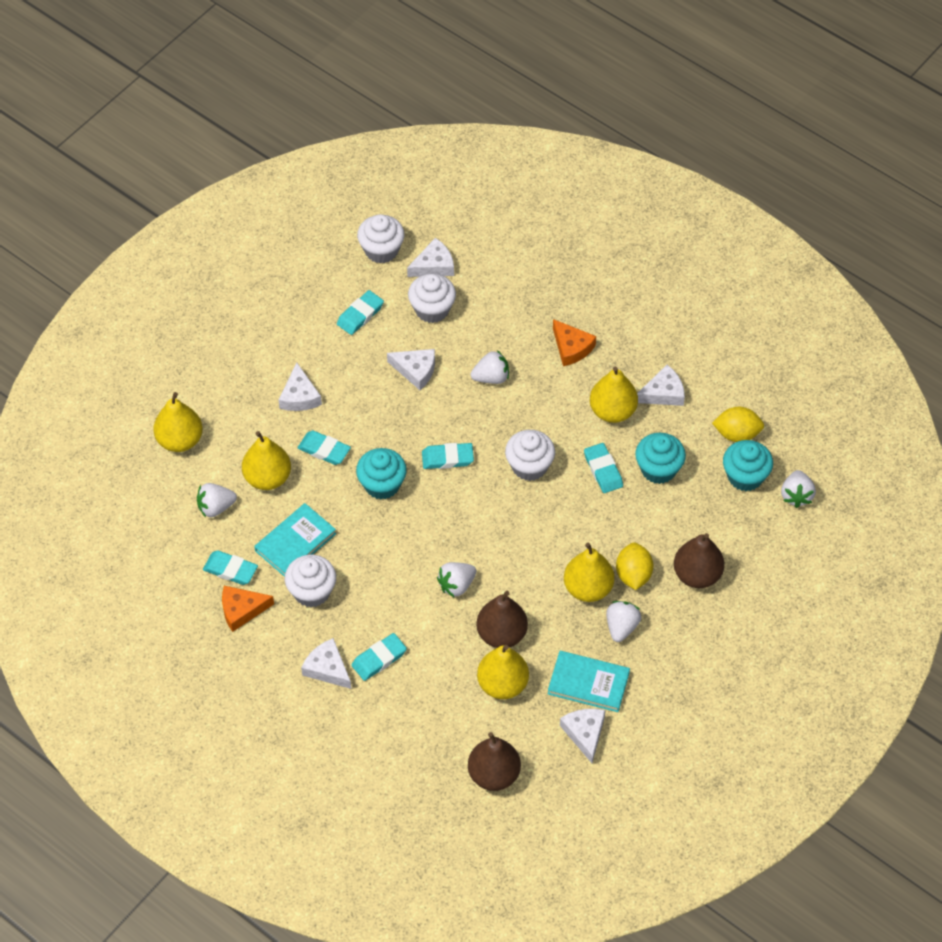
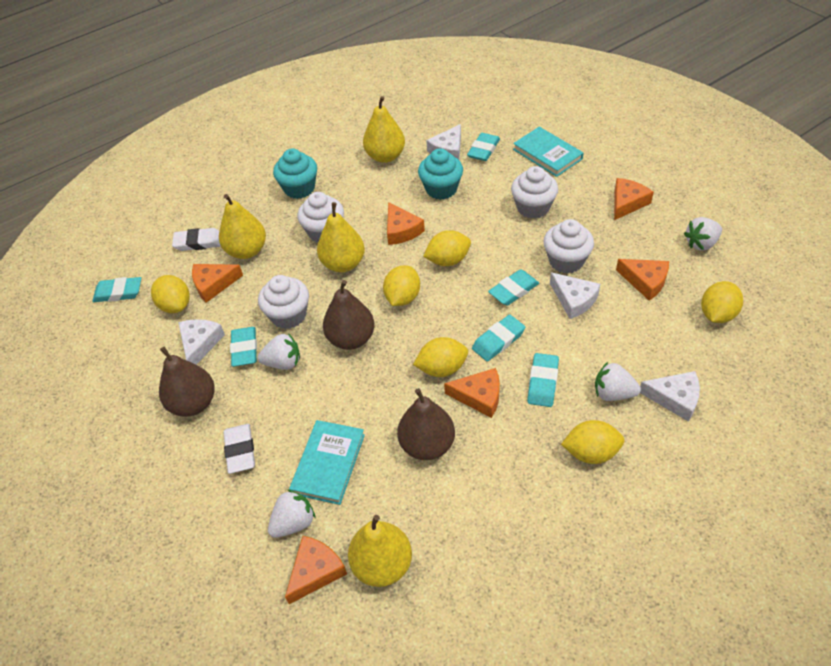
orange cheese: [222,586,274,632] [553,319,596,366] = 2 -> [192,264,243,303] [285,536,347,604] [387,202,425,245] [444,368,500,418] [614,178,654,220] [616,259,669,300] = 6
turquoise cupcake: [356,448,407,500] [635,433,686,484] [723,440,773,491] = 3 -> [273,148,317,199] [418,148,463,200] = 2
white cheese: [278,363,322,411] [301,638,351,689] [387,349,435,390] [407,238,454,277] [560,709,605,763] [637,365,685,406] = 6 -> [178,319,225,365] [426,124,461,160] [550,272,600,319] [640,371,700,422] = 4
white eraser: none = 0 -> [172,228,221,251] [223,424,255,474] = 2
white strawberry: [197,483,237,517] [437,562,476,598] [470,350,509,384] [606,601,641,642] [781,470,816,508] = 5 -> [258,333,300,370] [268,489,316,538] [595,362,641,401] [684,217,722,251] = 4
yellow lemon: [616,543,653,590] [712,407,764,442] = 2 -> [151,275,190,313] [383,265,420,306] [413,337,468,377] [423,230,471,266] [561,420,625,464] [701,281,743,323] = 6
yellow pear: [154,392,203,452] [242,431,291,490] [477,645,529,699] [564,543,614,602] [590,367,638,423] = 5 -> [219,194,266,259] [317,202,365,272] [348,515,412,587] [363,96,405,163] = 4

